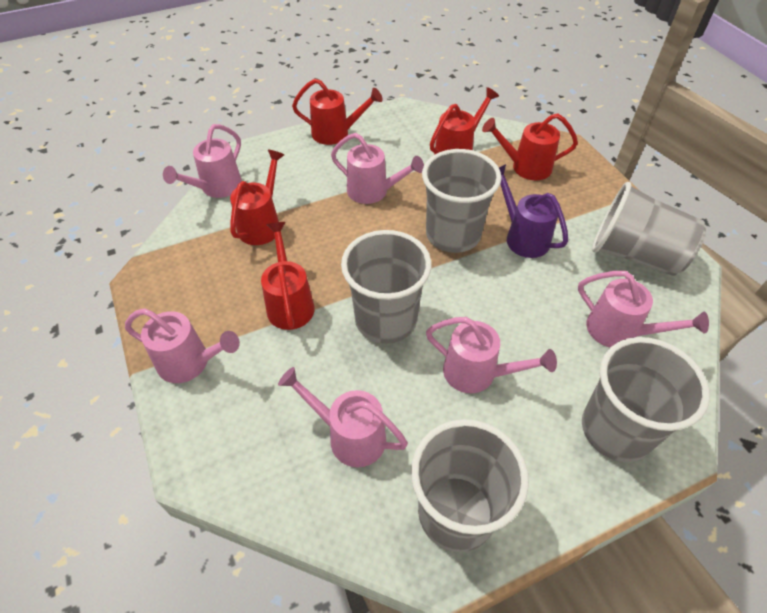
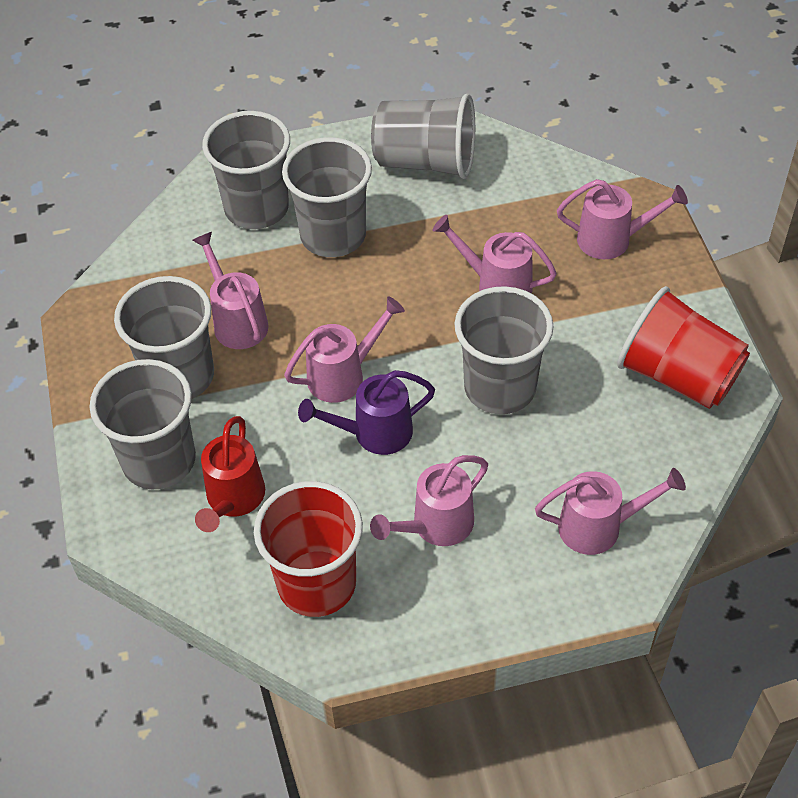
grey cup: [341,230,432,344] [411,419,529,552] [422,149,502,253] [582,337,710,462] [592,182,706,276] = 5 -> [89,359,196,489] [114,276,214,399] [202,111,290,229] [282,137,372,257] [371,94,475,179] [454,286,554,414] = 6
red cup: none = 0 -> [254,481,363,617] [617,286,750,409] = 2
red watering can: [230,150,284,245] [261,222,315,330] [292,79,383,145] [430,87,499,155] [482,113,578,180] = 5 -> [195,416,265,532] = 1

